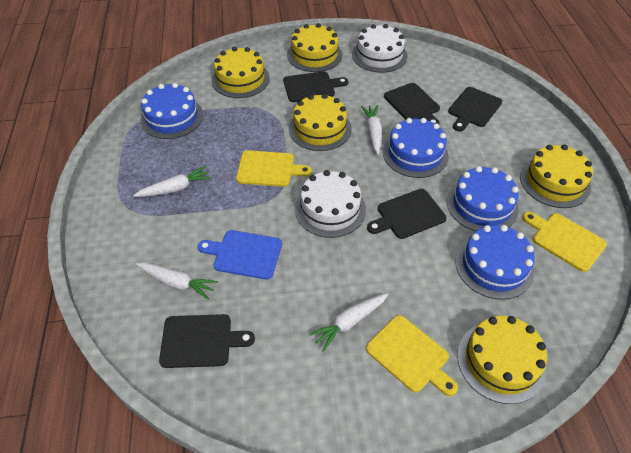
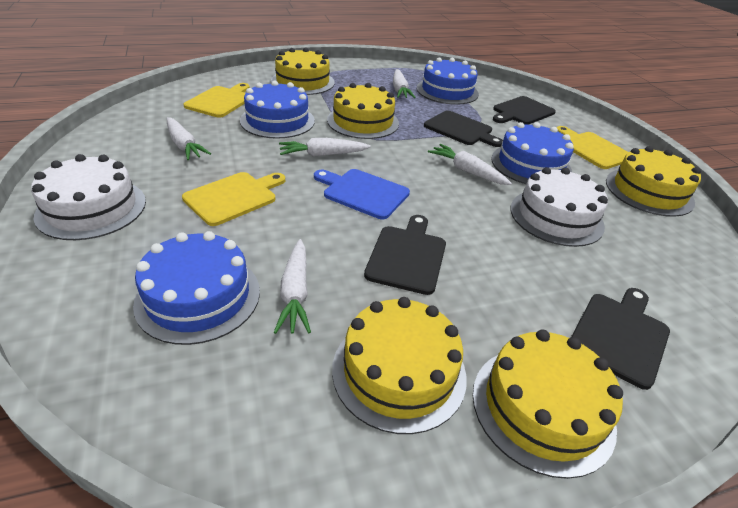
black cutting board: [159,314,255,368] [283,71,348,102] [367,189,447,239] [384,83,440,124] [448,87,502,131] = 5 -> [364,215,446,295] [424,110,503,147] [493,96,556,125] [571,288,670,390] = 4
white carrot: [133,166,212,197] [136,262,218,300] [309,293,388,352] [361,105,382,155] = 4 -> [167,117,211,160] [274,239,311,334] [279,138,371,157] [393,69,416,98] [428,144,512,185] = 5

